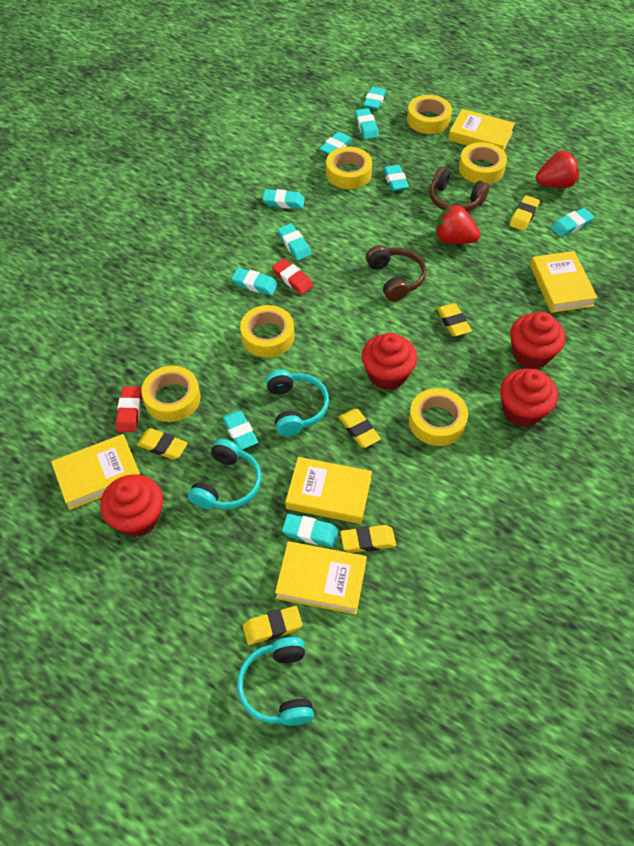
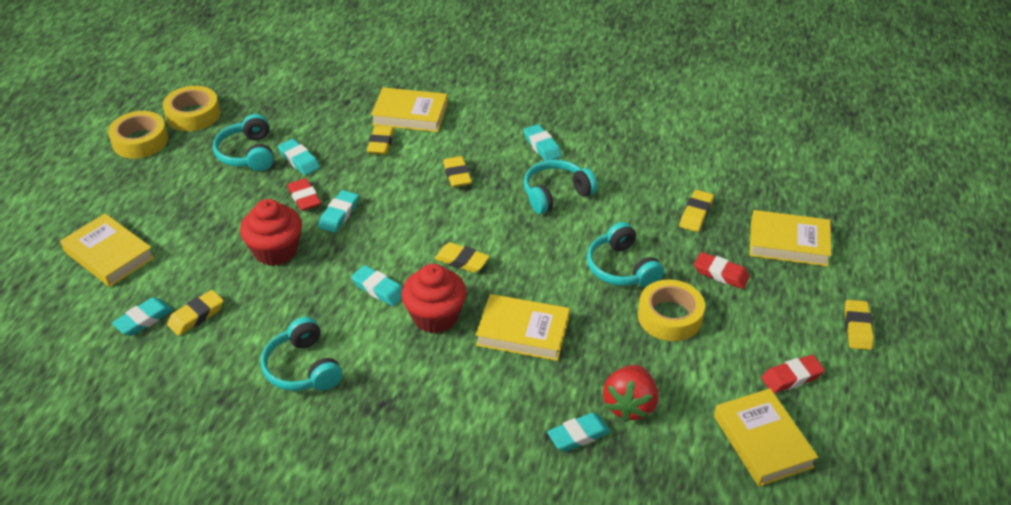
brown headphones: [366,245,426,302] [430,167,489,212] = 2 -> none = 0
red cupcake: [100,474,163,537] [362,333,417,390] [500,369,558,427] [510,312,565,369] = 4 -> [240,199,302,266] [401,264,467,334] = 2
red eraser: [116,386,142,432] [272,258,313,295] = 2 -> [287,178,321,211] [694,252,750,289] [761,355,825,393] = 3
red strawberry: [436,204,480,244] [536,151,579,188] = 2 -> [603,365,659,422] = 1
turquoise eraser: [222,410,258,450] [231,268,278,295] [263,189,305,209] [278,224,311,260] [282,514,338,547] [320,132,353,155] [355,108,379,139] [363,87,386,110] [383,165,409,191] [551,208,594,237] = 10 -> [112,297,173,336] [278,139,320,175] [318,190,359,233] [351,265,402,306] [524,124,562,161] [547,412,611,452] = 6
turquoise headphones: [188,439,261,509] [237,637,314,726] [266,370,329,436] = 3 -> [213,114,274,171] [261,317,342,391] [524,160,598,214] [587,222,664,287] = 4
yellow tape: [141,366,200,422] [240,305,294,357] [326,147,372,189] [407,95,452,134] [409,388,468,446] [459,142,507,184] = 6 -> [108,111,168,159] [163,86,220,131] [638,279,705,341] = 3

